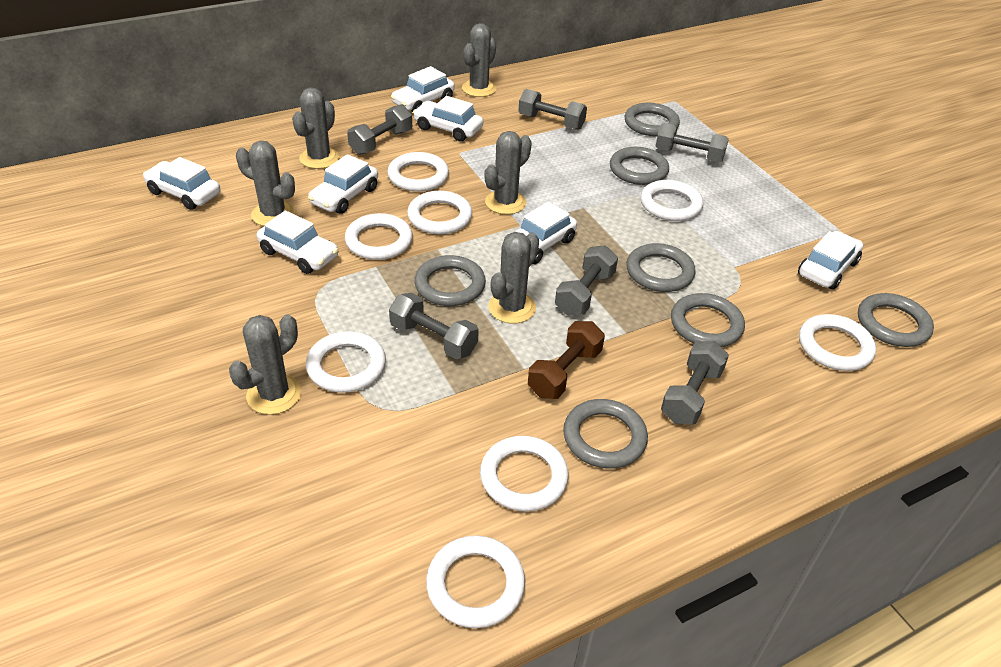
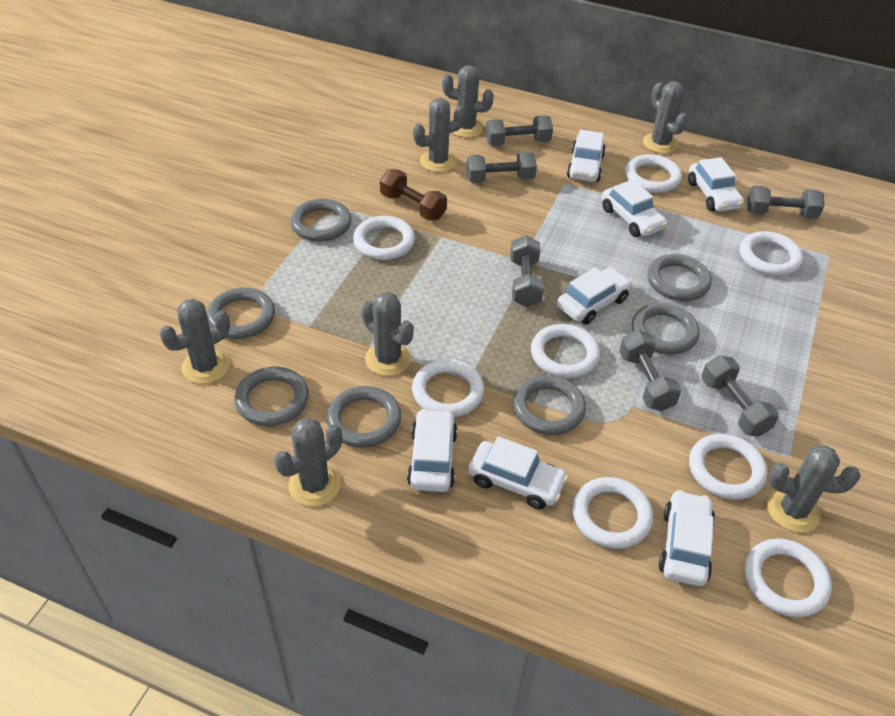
grey cactus: [229,315,301,415] [236,141,295,226] [292,88,339,169] [462,23,496,97] [485,131,532,215] [488,232,539,324] = 6 -> [160,299,230,384] [274,417,342,507] [361,292,414,376] [413,98,466,172] [442,65,494,138] [643,81,688,154] [767,445,860,533] = 7

